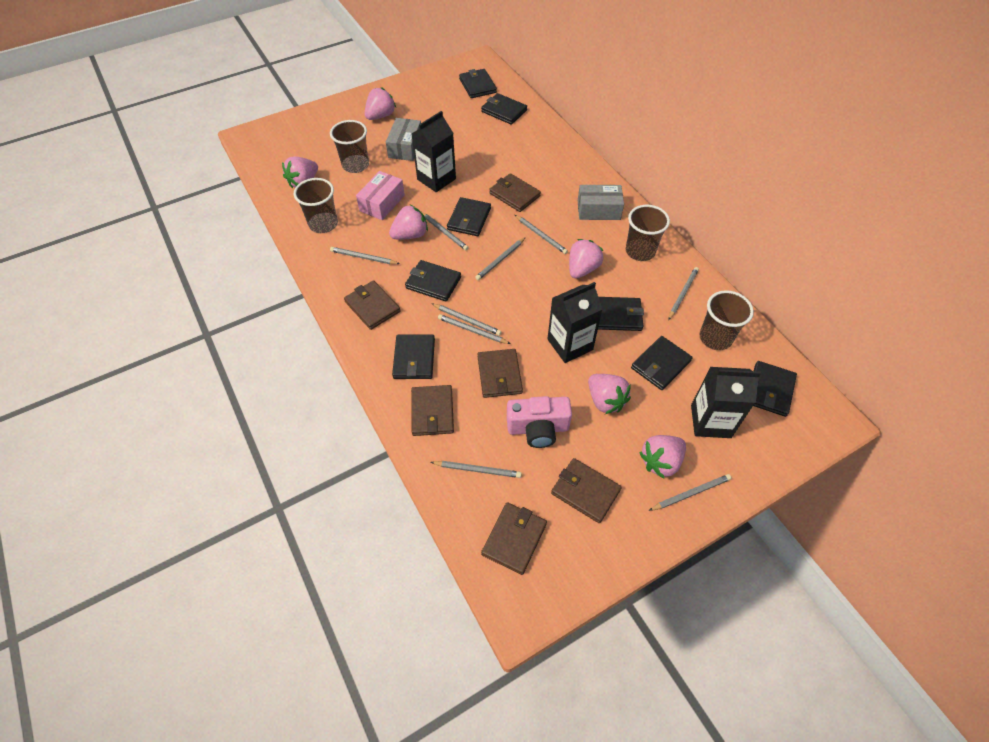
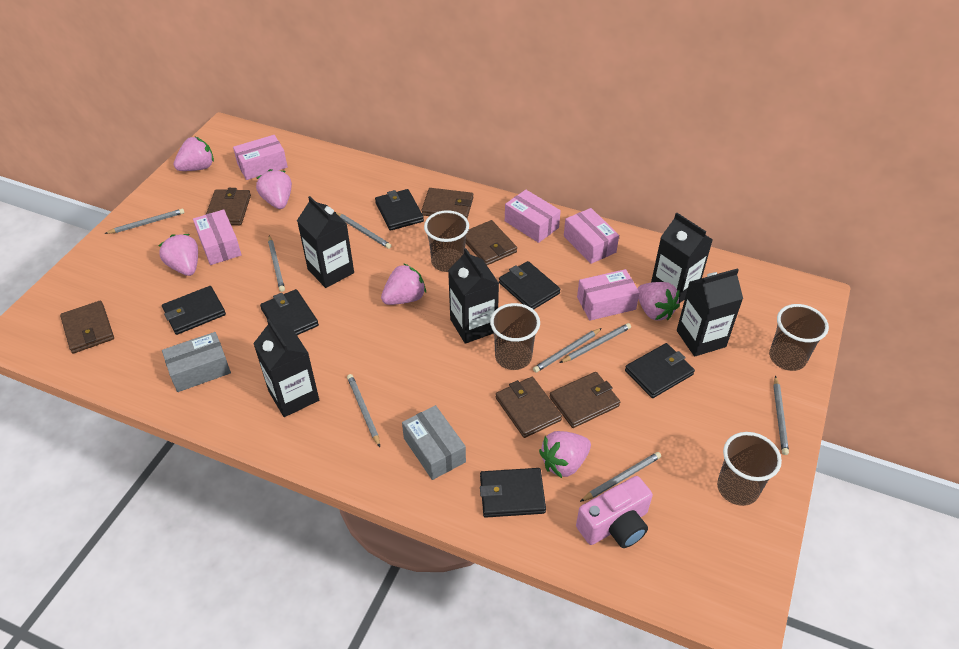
black carton: [412,111,456,192] [548,282,603,363] [691,367,761,438] = 3 -> [253,319,319,417] [297,196,354,288] [448,248,499,344] [651,213,713,303] [677,268,743,357] = 5
black wallet: [392,334,435,379] [405,260,461,302] [447,197,491,236] [459,69,497,98] [481,93,527,125] [598,297,644,331] [631,336,693,390] [753,361,797,417] = 8 -> [162,286,226,335] [260,289,319,335] [375,189,424,231] [480,468,546,518] [499,261,560,310] [625,343,695,398] = 6
grey pencil: [330,247,400,264] [422,212,469,250] [431,461,522,478] [432,304,502,336] [438,314,511,344] [475,237,526,280] [515,215,568,254] [649,474,731,511] [668,267,699,320] = 9 -> [104,209,185,234] [268,235,285,292] [335,212,391,249] [347,374,380,447] [533,328,602,373] [560,323,631,363] [580,452,661,502] [773,376,789,455] = 8
pink box: [356,171,405,220] = 1 -> [193,209,242,265] [233,135,288,180] [505,190,561,243] [564,208,619,264] [577,269,640,321] = 5

